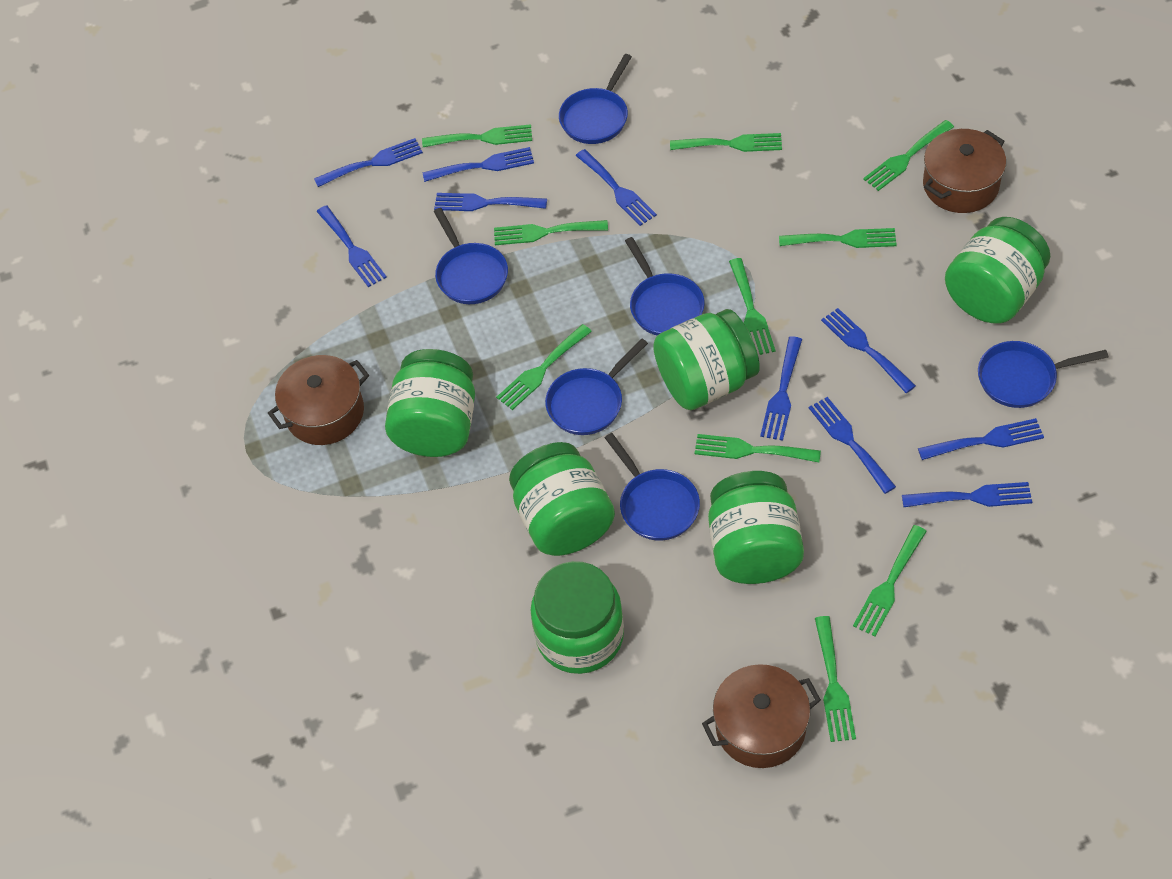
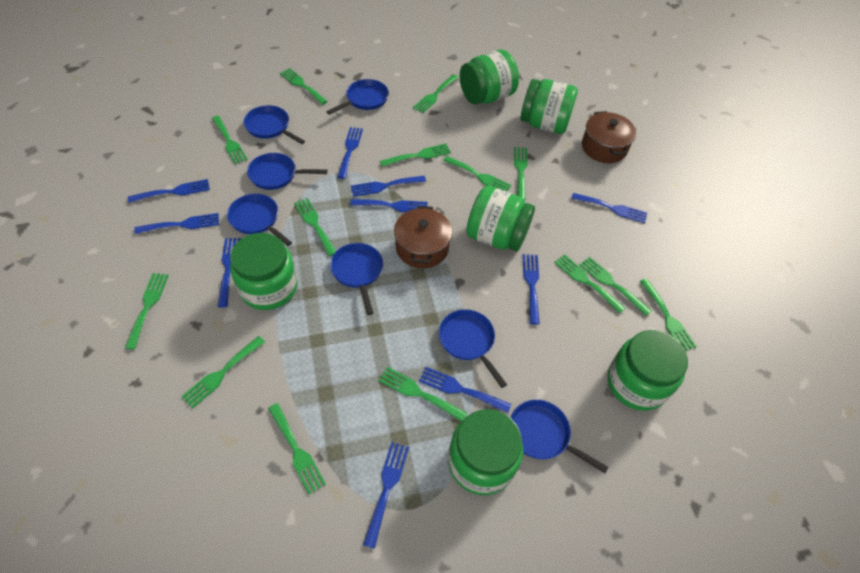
blue pan: [434,208,508,304] [545,338,648,435] [559,54,632,144] [605,433,700,540] [625,237,705,336] [978,341,1108,408] = 6 -> [227,194,292,246] [243,105,305,144] [247,153,327,190] [326,79,389,115] [330,243,383,315] [439,309,507,388] [510,400,609,473] = 7
brown pot: [268,355,369,445] [702,664,821,768] [923,129,1006,213] = 3 -> [394,206,452,268] [582,111,636,163] = 2
green fork: [422,124,532,147] [494,220,608,245] [496,324,592,410] [670,133,782,152] [695,434,821,462] [729,258,775,355] [779,228,897,248] [815,616,856,742] [853,525,927,636] [863,120,954,191] = 10 -> [125,273,169,349] [181,336,265,409] [211,116,248,164] [268,403,326,494] [280,68,328,105] [294,198,336,257] [379,367,468,422] [380,143,451,167] [413,74,459,113] [443,156,511,191] [514,147,528,201] [554,254,625,314] [579,257,651,316] [640,278,697,351] = 14

